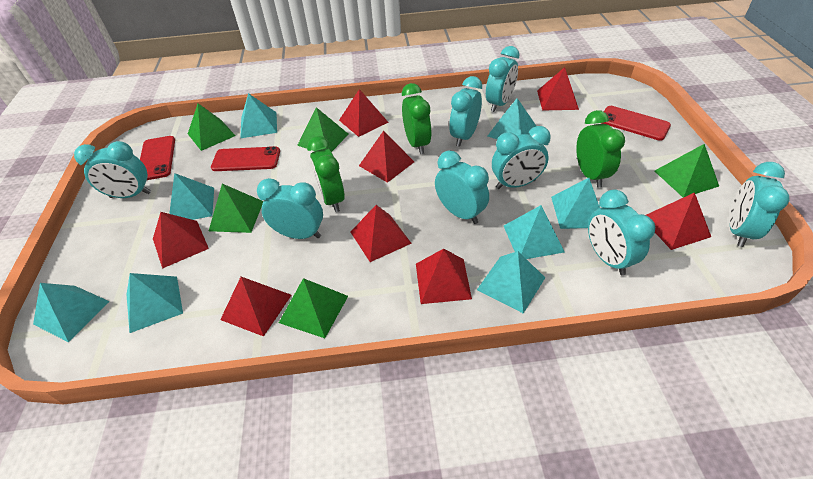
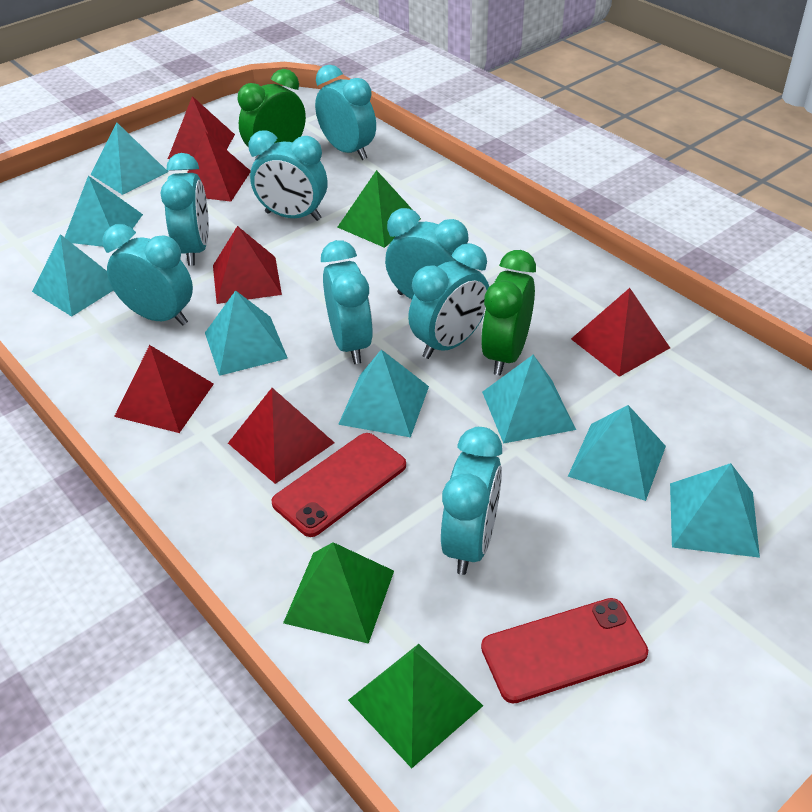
green clock: [307,136,345,212] [402,83,432,154] [576,110,625,188] = 3 -> [238,69,306,160] [481,250,536,375] = 2
green pyramid: [188,103,235,151] [209,184,264,233] [279,278,348,338] [297,107,349,152] [655,144,719,198] = 5 -> [283,542,394,644] [338,170,421,248] [348,644,483,768] = 3
red phone: [140,136,175,180] [211,146,280,171] [603,106,671,141] = 3 -> [272,433,406,537] [481,598,648,703] = 2
red pyramid: [153,212,209,269] [220,277,292,337] [339,89,389,137] [351,205,412,262] [359,131,414,183] [416,249,472,304] [537,67,579,111] [646,192,711,250] = 8 -> [114,345,214,433] [168,96,235,159] [187,132,251,202] [213,226,282,304] [228,388,335,484] [571,288,670,377] = 6

